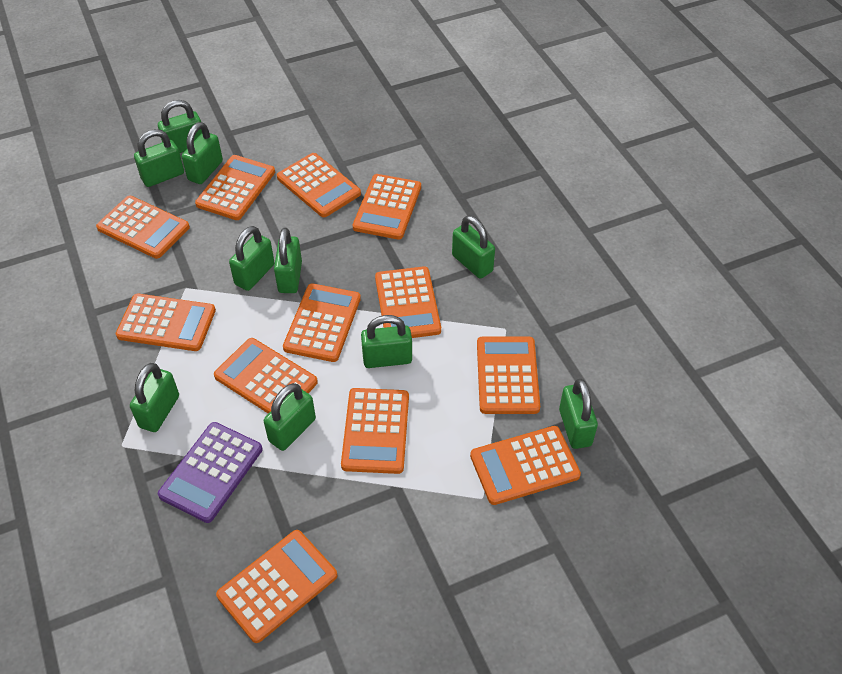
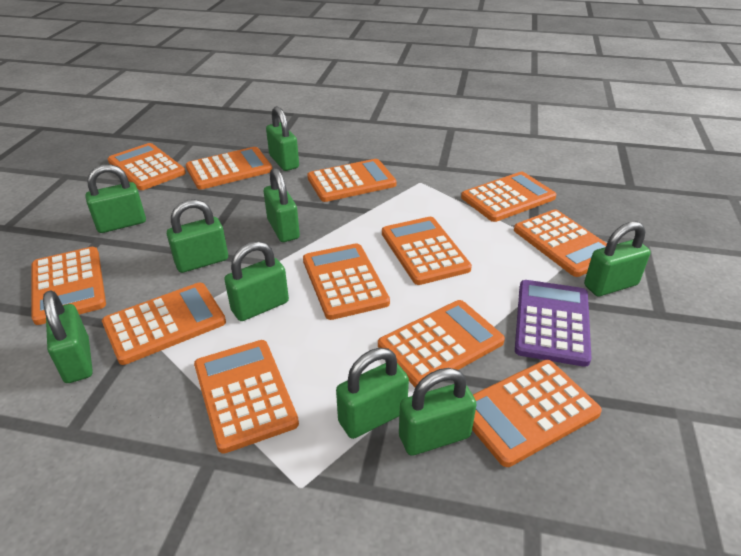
green padlock: [130,363,179,432] [134,129,184,187] [158,100,202,153] [182,122,223,184] [229,226,275,291] [264,383,316,451] [274,228,302,293] [361,315,412,368] [452,215,495,279] [559,379,598,449] = 10 -> [43,291,93,383] [85,164,146,233] [167,199,228,273] [224,241,289,321] [264,168,300,242] [266,106,299,171] [336,348,409,439] [399,368,477,456] [584,221,651,296] = 9

